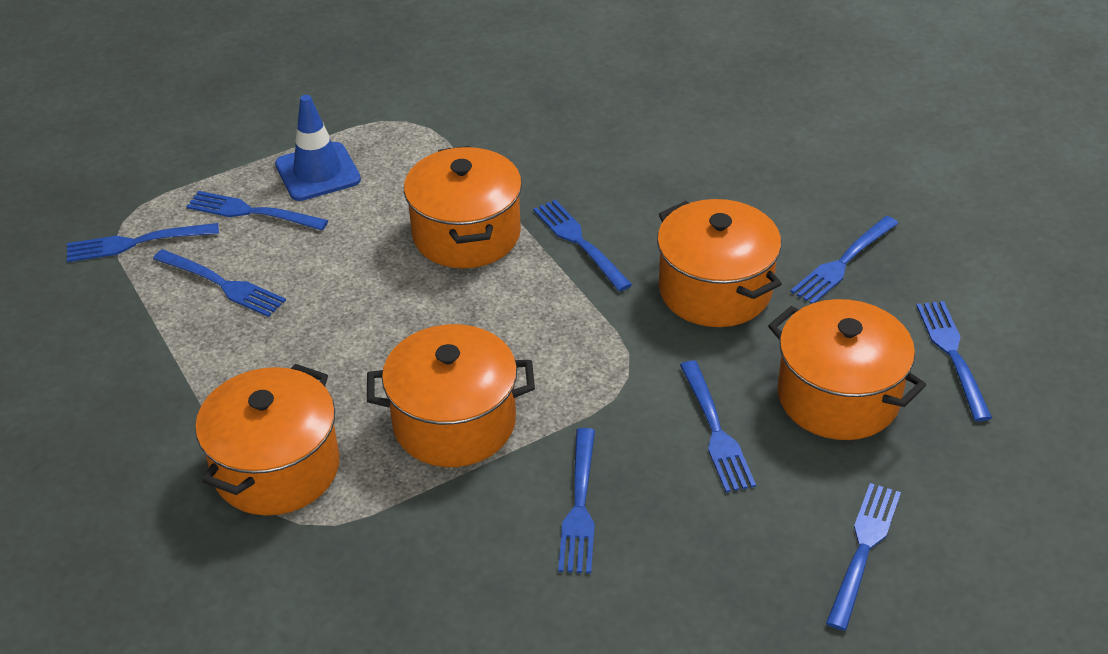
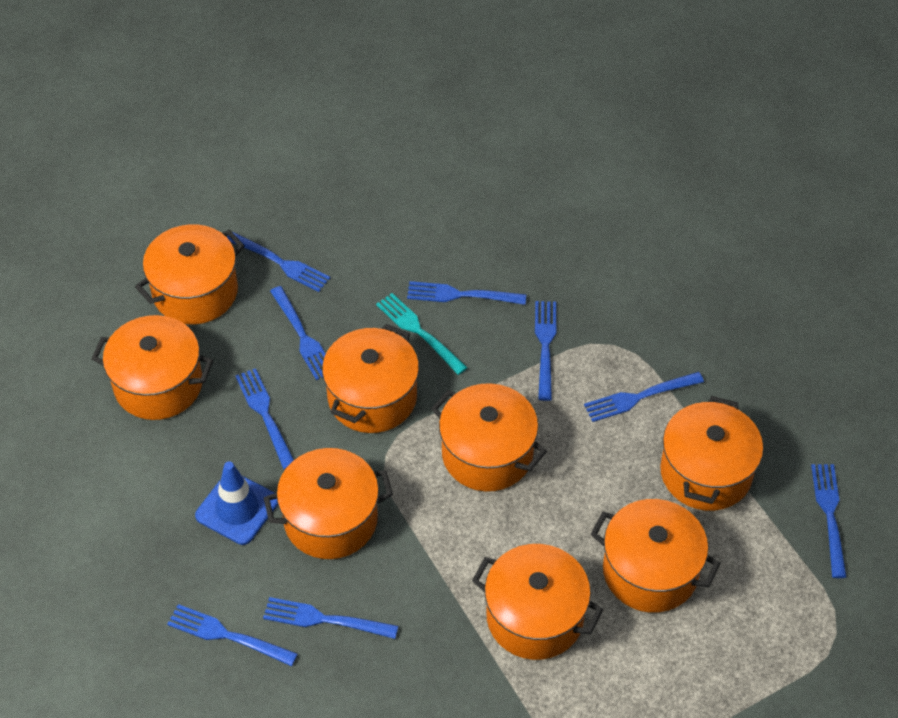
orange pot: [195,364,340,516] [367,324,535,467] [404,146,522,268] [657,199,782,327] [768,299,926,440] = 5 -> [91,315,213,420] [135,224,245,324] [264,448,393,559] [322,324,419,433] [431,383,547,492] [472,544,603,660] [591,499,721,613] [660,396,763,511] = 8
turquoise fork: none = 0 -> [376,293,468,375] = 1

